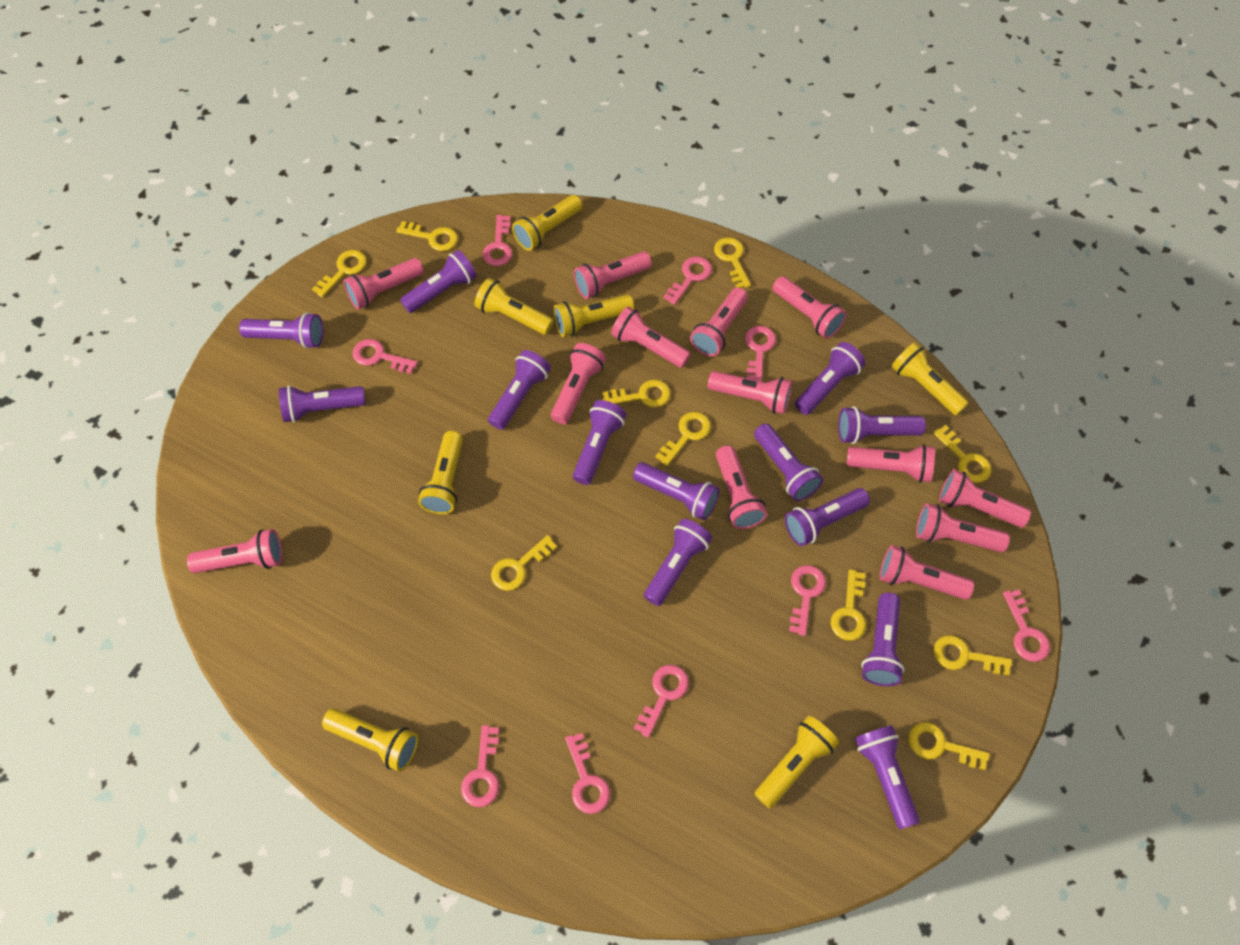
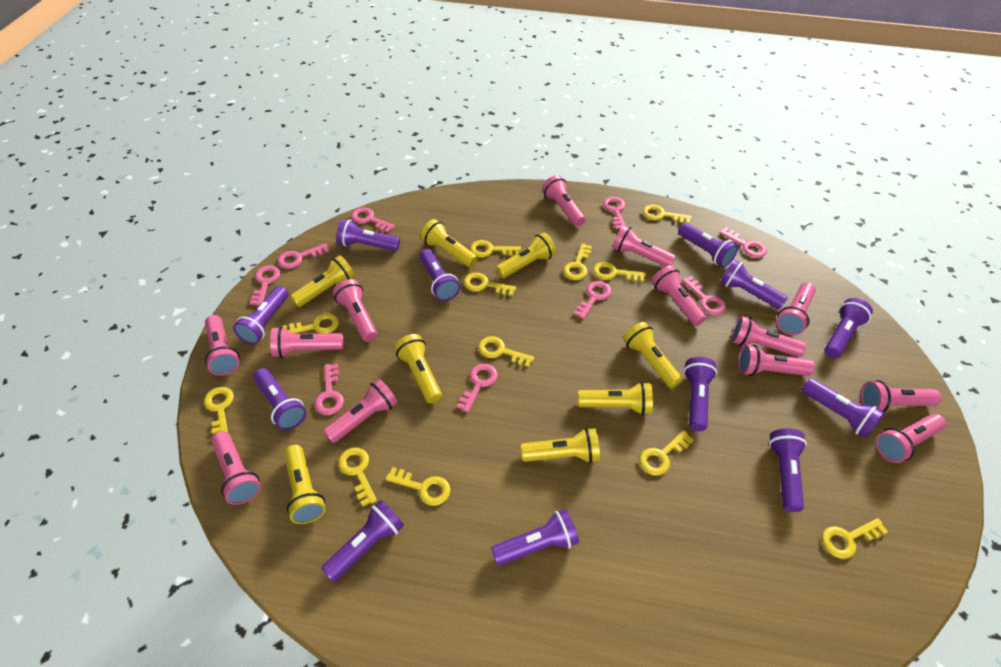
purple flashlight: [239,312,323,349] [279,385,366,422] [400,250,477,313] [488,350,551,430] [573,400,626,485] [633,462,720,520] [644,519,712,606] [754,423,823,501] [785,488,870,546] [795,342,865,415] [838,406,926,444] [855,725,920,829] [861,593,904,686] = 13 -> [233,286,288,344] [253,368,306,430] [321,500,404,582] [336,219,400,251] [419,249,460,301] [491,509,579,566] [678,223,738,267] [684,357,717,431] [720,260,788,309] [769,429,807,512] [802,378,884,438] [825,298,873,358] = 12
yellow flashlight: [322,708,419,772] [418,431,463,514] [474,278,554,335] [512,195,582,251] [554,295,634,337] [755,716,839,808] [891,342,969,416] = 7 -> [284,445,326,524] [290,255,355,307] [394,334,442,403] [420,219,477,267] [496,232,556,278] [521,428,600,463] [578,382,653,415] [623,322,682,388] = 8
yellow key: [312,250,367,297] [396,221,458,251] [491,535,557,591] [603,380,671,407] [655,412,711,466] [714,237,751,288] [831,569,866,641] [909,722,990,770] [933,425,992,483] [933,635,1012,676] = 10 -> [204,387,234,434] [282,313,339,334] [338,448,377,507] [385,467,451,506] [464,272,516,296] [470,240,521,257] [478,336,535,367] [563,243,592,280] [593,262,646,282] [639,430,694,475] [643,204,692,224] [822,518,888,559] = 12

